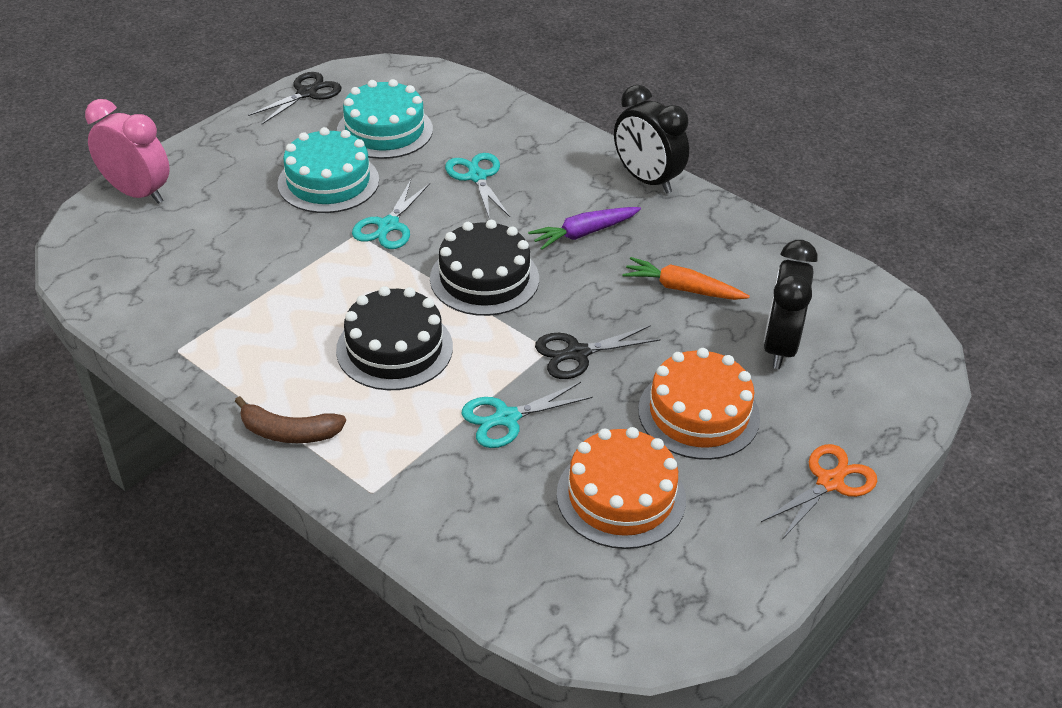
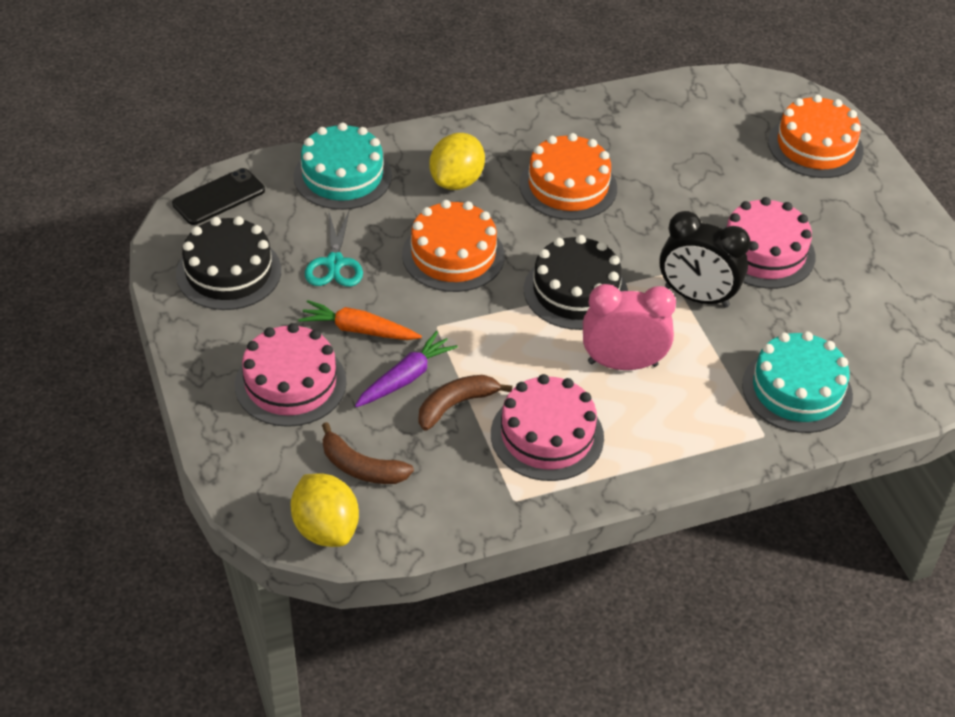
black clock: [614,85,689,194] [763,240,818,369] = 2 -> [659,211,750,308] = 1
black phone: none = 0 -> [172,168,265,225] = 1
black scissors: [248,72,342,124] [535,325,661,379] = 2 -> none = 0
brown banana: [235,396,346,443] = 1 -> [322,422,414,484] [419,375,512,430] = 2
orange cake: [557,427,686,549] [638,348,760,460] = 2 -> [402,200,505,292] [519,133,617,220] [768,95,864,178] = 3
orange scissors: [761,444,877,540] = 1 -> none = 0
pink cake: none = 0 -> [235,323,347,427] [491,374,604,481] [722,197,816,289] = 3
turquoise scissors: [352,180,430,249] [445,153,510,220] [462,382,593,448] = 3 -> [305,209,363,287] = 1
yellow lemon: none = 0 -> [290,473,359,547] [429,133,485,190] = 2

